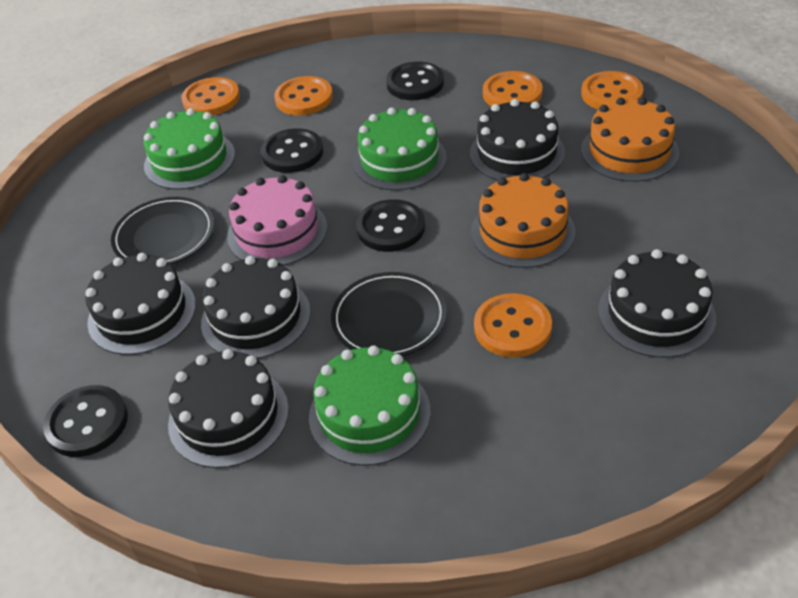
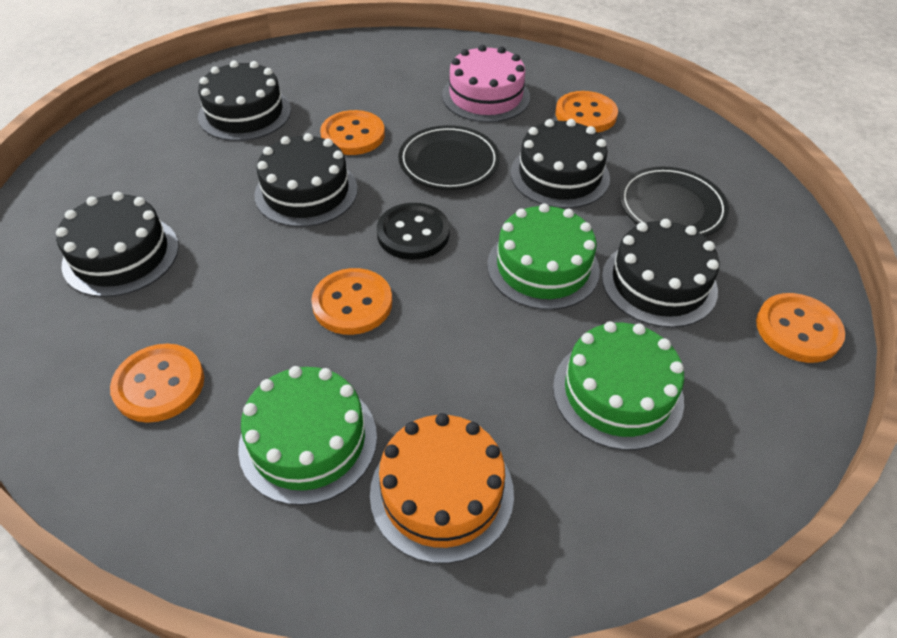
black button: [43,385,128,457] [261,128,323,173] [356,199,425,252] [386,62,444,100] = 4 -> [377,203,450,260] = 1
orange cake: [471,173,575,268] [581,98,679,182] = 2 -> [370,413,514,564] = 1

